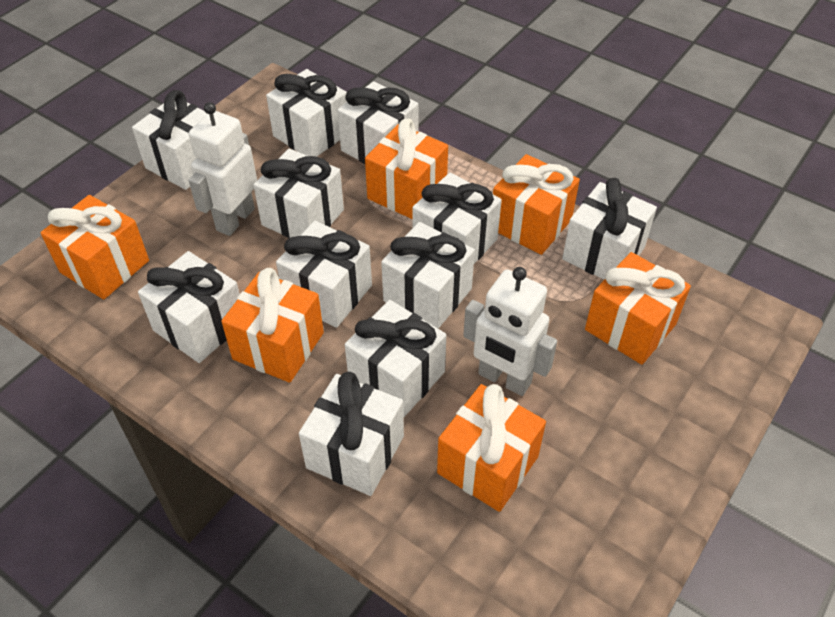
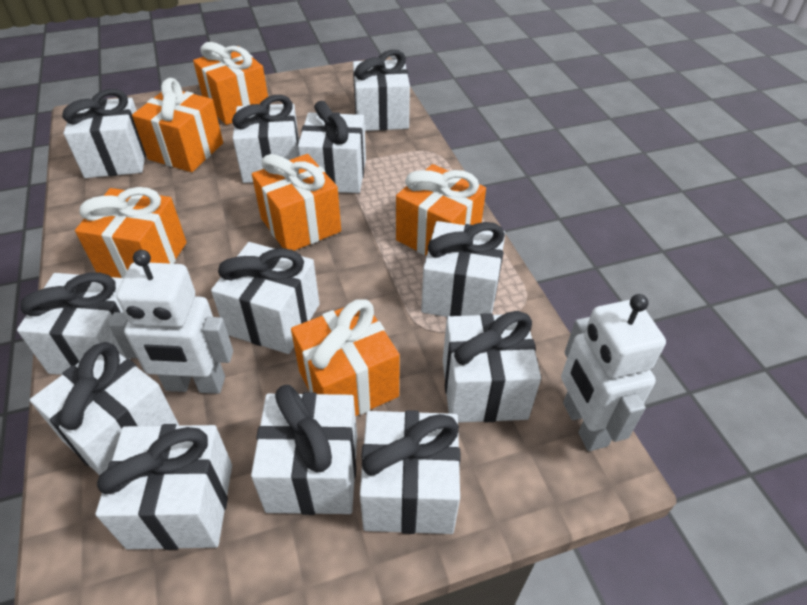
white gift: [132,90,207,190] [138,251,240,363] [253,149,344,238] [266,69,347,157] [276,221,372,328] [299,372,404,496] [337,81,418,164] [345,300,446,417] [381,222,475,329] [412,173,502,264] [562,178,657,280] = 11 -> [17,272,131,375] [30,342,179,475] [62,89,146,178] [95,424,232,550] [211,242,320,354] [232,95,299,183] [251,385,357,515] [298,101,366,193] [353,50,410,131] [360,410,461,534] [421,221,505,317] [443,311,541,423] = 12

